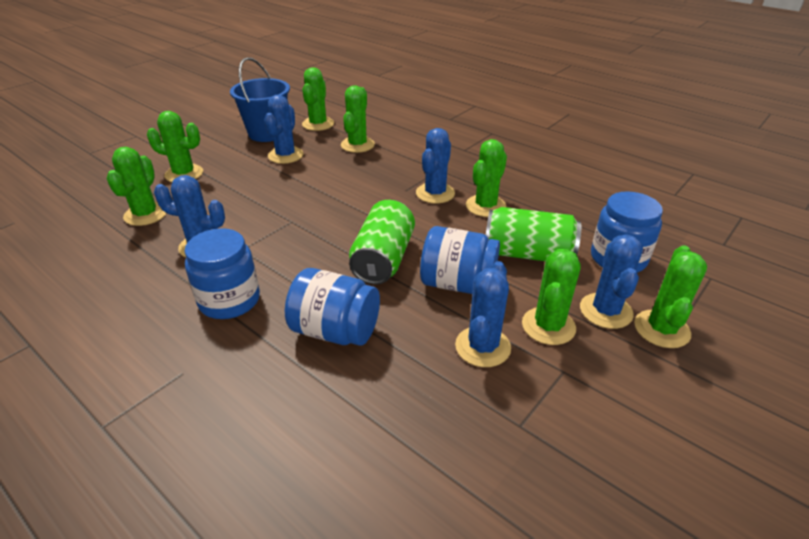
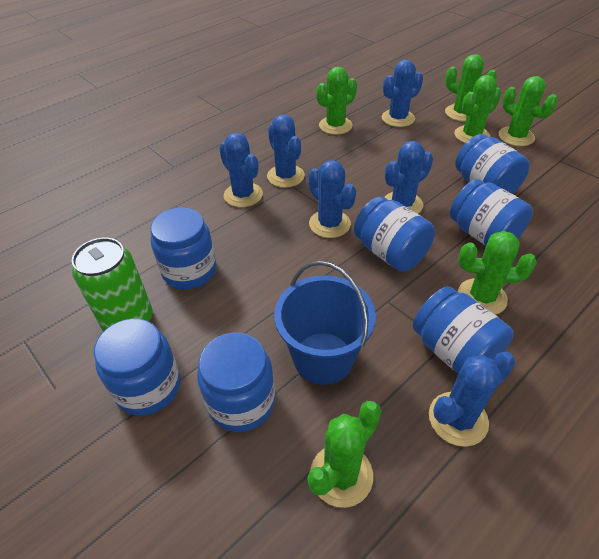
blue cactus: [154,175,225,258] [264,95,303,164] [416,128,455,203] [455,261,511,367] [580,235,643,329] = 5 -> [219,132,263,207] [267,114,305,188] [308,160,356,238] [382,60,423,127] [384,141,433,214] [429,352,515,447] = 6
blue jar: [184,228,260,319] [285,268,380,346] [420,226,500,294] [591,191,663,273] = 4 -> [94,318,181,416] [150,208,216,290] [197,333,275,432] [354,197,435,272] [413,286,513,374] [450,179,533,246] [455,134,529,194] = 7
green cactus: [106,147,166,226] [147,111,203,182] [302,67,334,131] [341,85,375,153] [466,139,507,217] [522,249,581,345] [634,245,707,348] = 7 -> [307,401,381,508] [316,67,357,135] [445,54,497,121] [454,75,501,143] [458,231,537,315] [499,76,558,146] = 6
green can: [349,200,415,285] [486,207,581,261] = 2 -> [72,238,152,331] = 1

